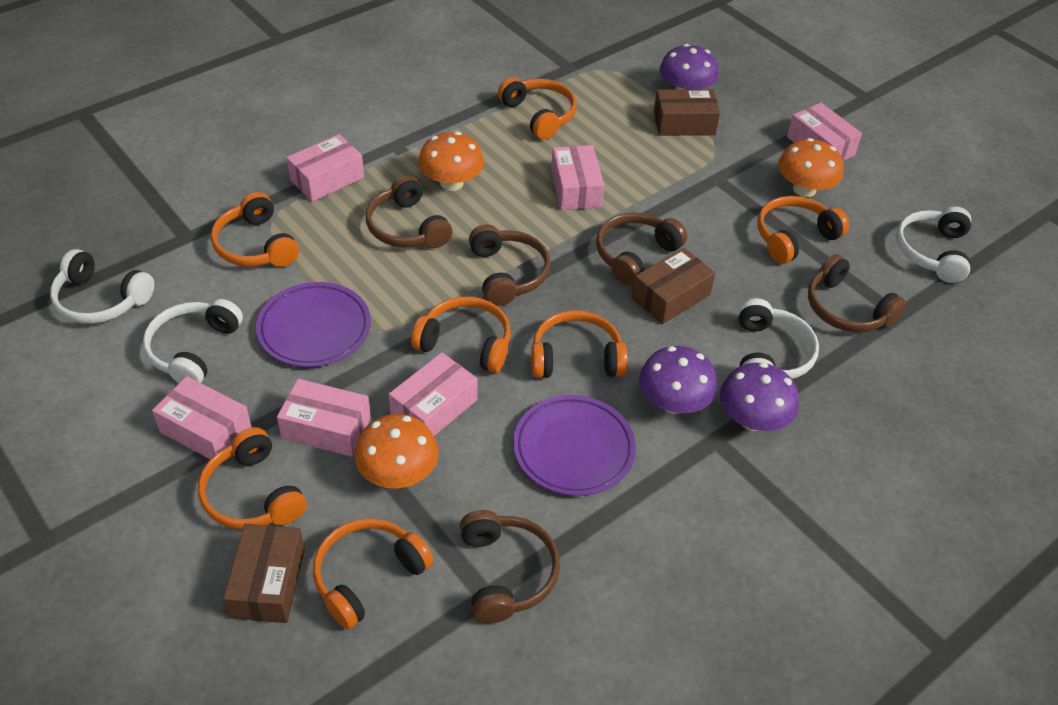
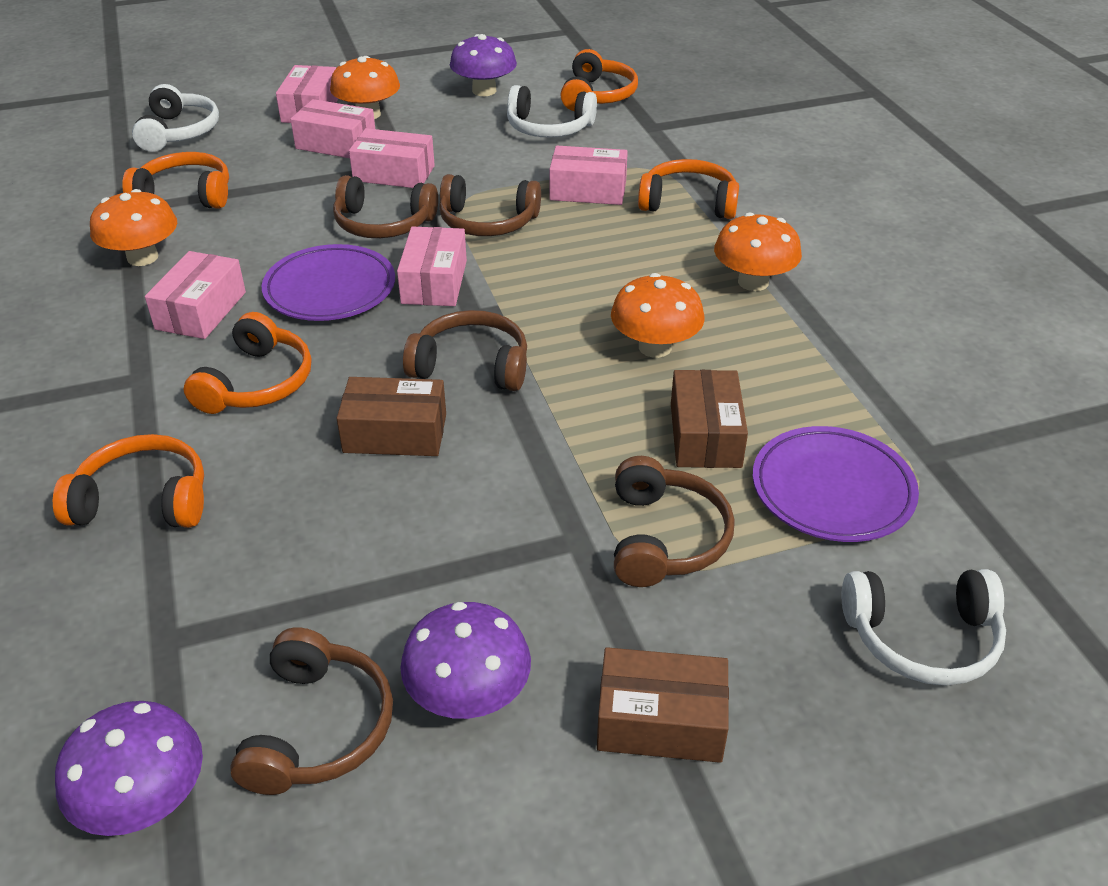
orange headphones: [198,427,307,529] [211,192,299,267] [313,518,434,630] [411,297,511,373] [498,77,577,140] [531,310,628,378] [757,196,849,264] = 7 -> [53,434,204,528] [122,152,229,209] [184,312,311,414] [561,49,638,111] [638,159,739,219] = 5
orange mushroom: [354,414,439,488] [418,132,484,191] [778,138,844,197] = 3 -> [90,189,177,266] [330,56,400,119] [611,273,705,358] [714,213,802,291] = 4
white headphones: [50,249,154,324] [143,299,243,383] [738,298,819,379] [896,206,971,283] = 4 -> [132,84,219,152] [507,85,597,138] [842,569,1006,685] = 3

